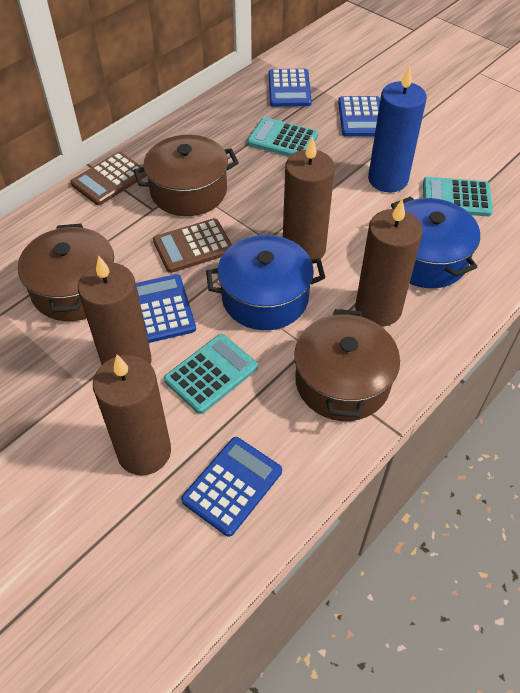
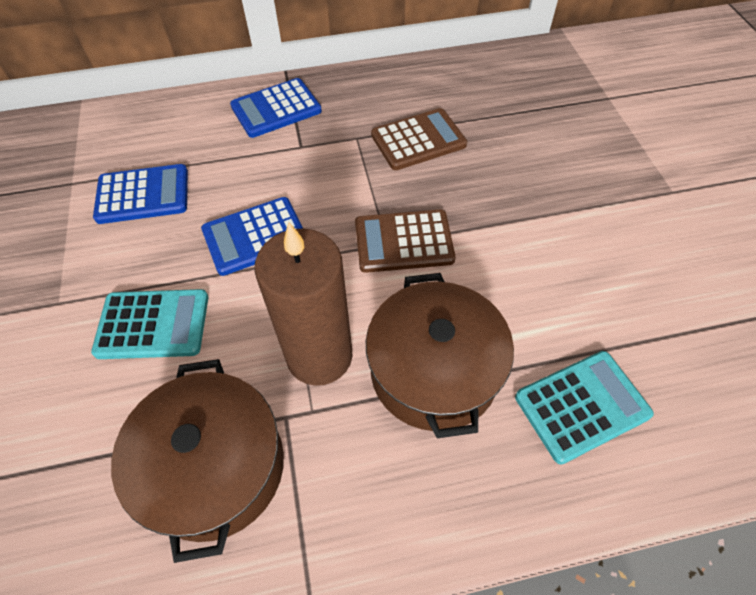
blue calculator: [136,274,196,343] [181,437,282,537] [269,69,312,107] [338,96,380,137] = 4 -> [93,164,188,224] [201,197,303,276] [230,78,322,138] = 3
blue candle: [368,66,427,192] = 1 -> none = 0
blue pot: [206,235,325,330] [391,196,480,288] = 2 -> none = 0
brown candle: [78,255,152,365] [93,355,171,476] [283,137,335,259] [355,199,423,327] = 4 -> [254,222,352,386] = 1
brown pot: [18,224,114,321] [133,135,239,216] [294,309,400,421] = 3 -> [111,359,284,563] [366,273,514,438] = 2
turquoise calculator: [164,334,258,414] [247,117,318,157] [423,177,493,216] = 3 -> [91,289,208,359] [515,351,654,464] = 2

